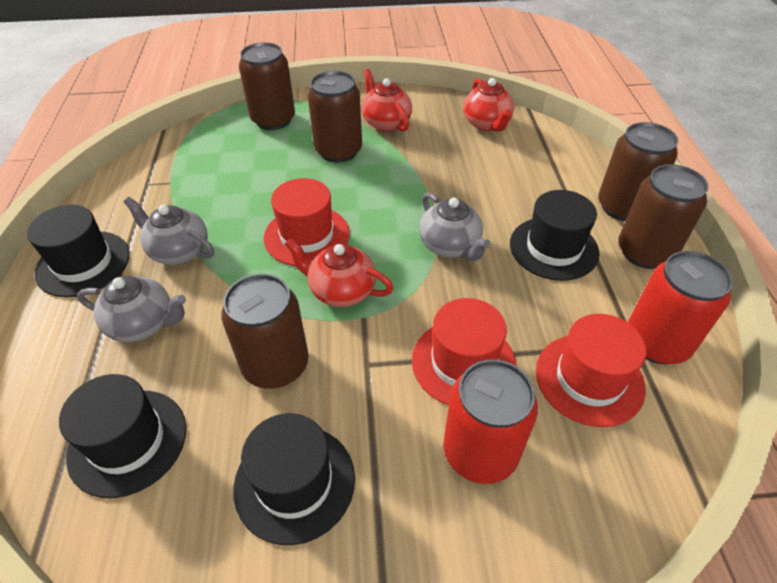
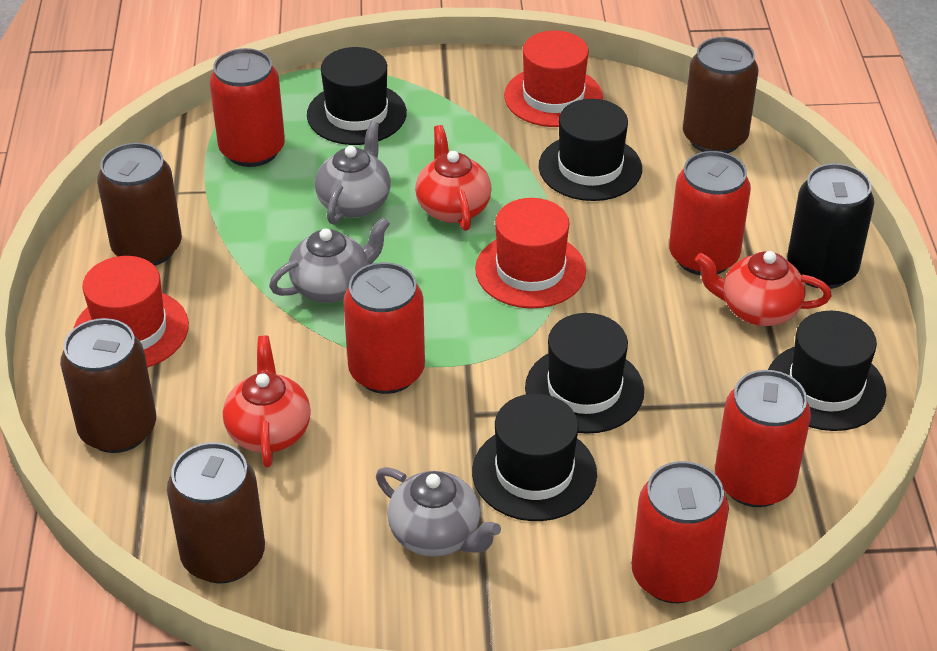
black can: none = 0 -> [787,163,874,289] = 1
black hat: [27,205,129,298] [59,374,186,498] [233,413,355,545] [510,190,600,281] = 4 -> [307,47,407,145] [472,394,597,521] [525,313,644,434] [539,99,642,201] [768,311,886,431] = 5
brown can: [221,273,309,389] [239,42,295,130] [308,71,362,163] [598,122,678,221] [618,164,709,269] = 5 -> [60,318,156,453] [97,143,182,266] [167,442,265,583] [683,37,759,153] = 4
red can: [443,359,538,484] [628,251,733,364] = 2 -> [210,48,285,167] [343,262,425,394] [631,461,729,603] [669,151,751,275] [715,370,811,507] = 5

